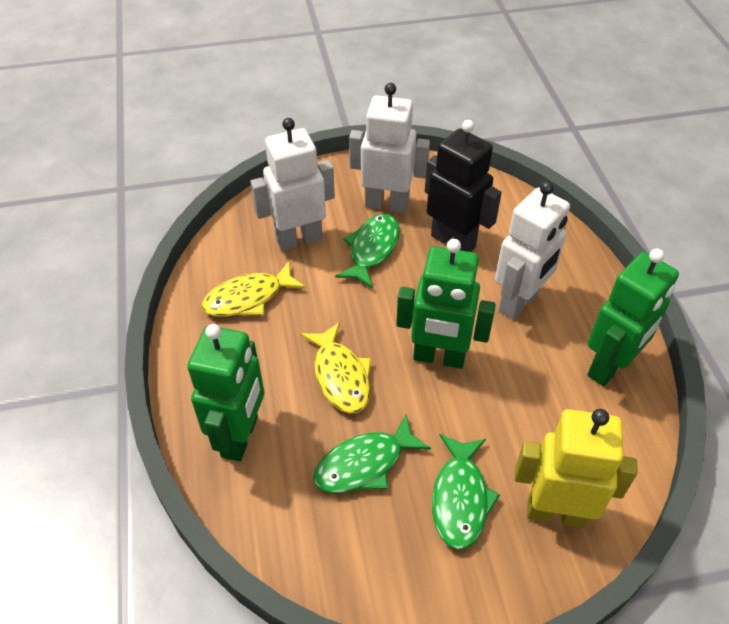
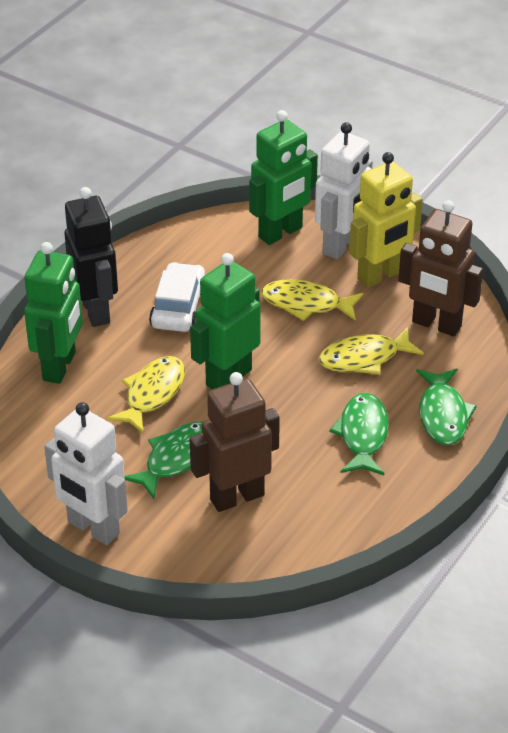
brown robot: none = 0 -> [189,372,280,512] [398,200,483,336] = 2
white car: none = 0 -> [149,262,205,332] = 1
white robot: [250,118,335,251] [349,83,430,213] [495,181,570,320] = 3 -> [44,402,128,545] [315,122,373,259] = 2
yellow fish: [202,261,306,317] [300,322,371,414] = 2 -> [107,356,185,434] [261,279,363,321] [319,327,424,375] = 3

